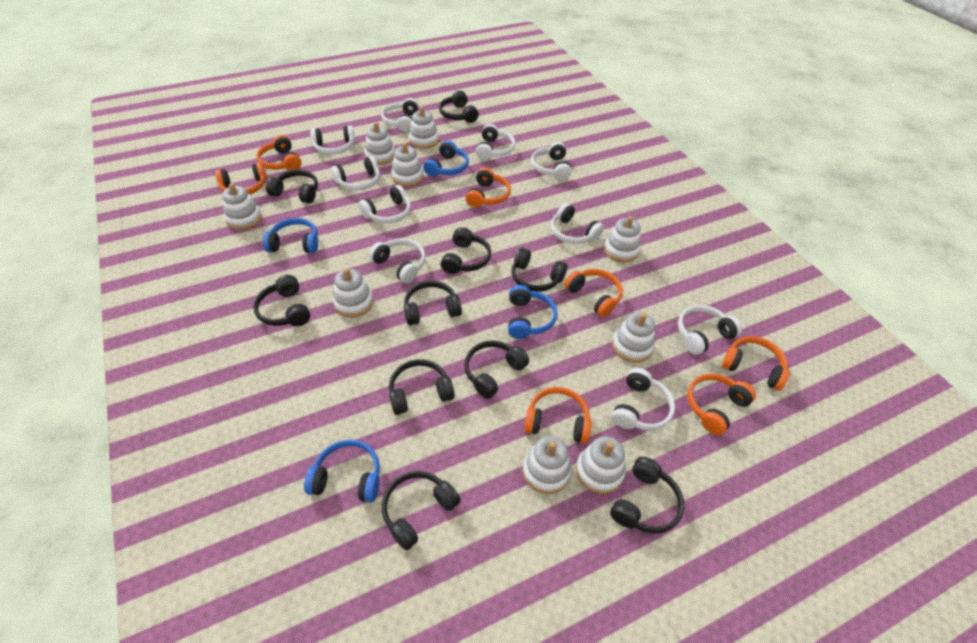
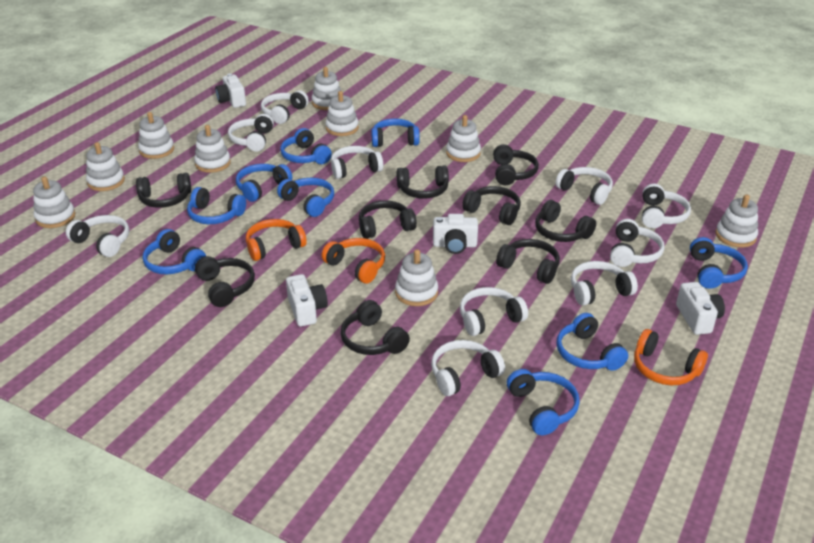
black headphones: [253,275,310,326] [266,169,318,204] [382,471,461,550] [389,359,455,415] [404,281,462,325] [439,91,479,123] [441,227,491,274] [464,340,529,399] [512,248,567,292] [610,457,684,534] = 10 -> [136,173,191,208] [195,256,255,307] [340,300,410,355] [359,200,417,239] [397,165,449,199] [462,186,521,225] [493,144,539,185] [496,239,560,284] [535,200,596,242] = 9
blue headphones: [263,218,318,253] [304,440,380,503] [423,140,469,177] [508,285,558,339] = 4 -> [143,229,206,274] [187,187,246,224] [236,164,292,202] [277,178,334,217] [280,128,332,164] [371,119,420,147] [507,369,580,435] [556,313,628,371] [690,237,748,289] = 9
orange headphones: [215,162,267,195] [256,135,302,170] [466,167,511,207] [524,387,592,444] [564,269,623,318] [687,374,756,435] [722,336,790,391] = 7 -> [246,219,307,261] [322,238,385,284] [634,329,708,385] = 3
white camera: none = 0 -> [215,74,246,108] [286,274,328,327] [433,214,478,254] [676,282,725,335] = 4

